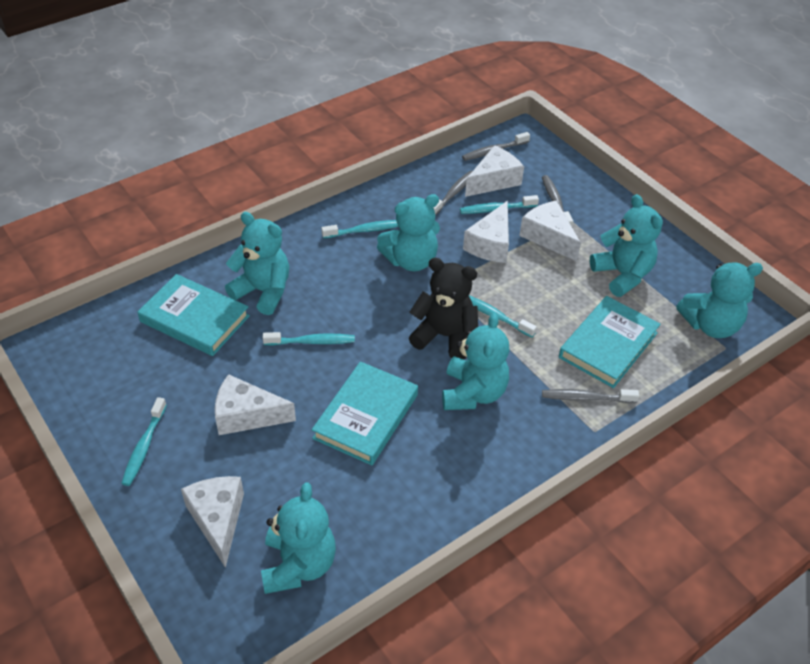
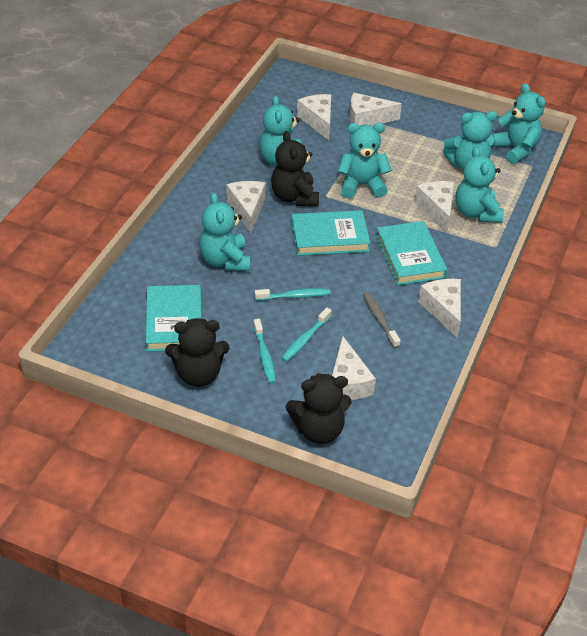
black teddy bear: [409,258,478,359] = 1 -> [165,318,229,387] [271,131,319,206] [286,373,352,444] = 3
grey toothbrush: [433,170,473,216] [462,132,530,161] [542,175,573,228] [542,389,639,403] = 4 -> [363,292,401,348] = 1
turquoise toothbrush: [121,397,167,486] [263,332,355,346] [321,220,398,238] [460,195,539,214] [468,295,537,337] = 5 -> [253,319,276,384] [255,288,331,301] [281,308,332,362] = 3
white cheese: [181,476,244,568] [215,374,296,435] [463,201,509,263] [465,145,524,197] [519,200,581,261] = 5 -> [226,181,266,233] [297,94,331,140] [332,336,376,400] [350,93,402,126] [414,181,454,233] [418,279,461,338] = 6

